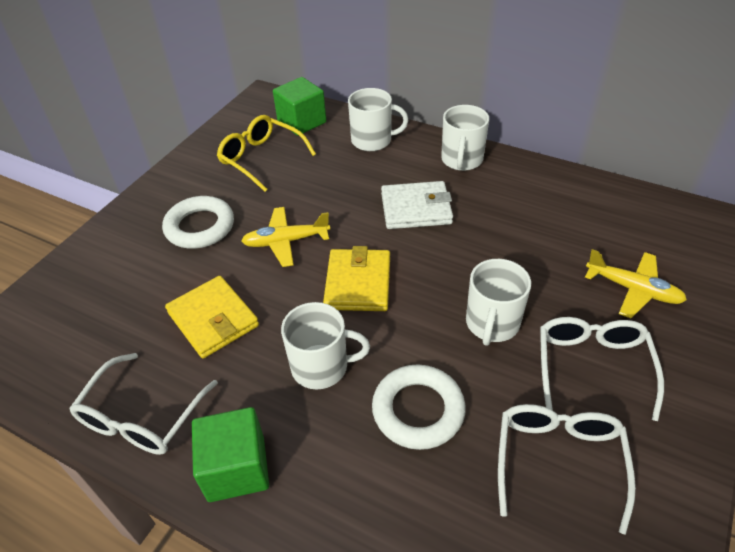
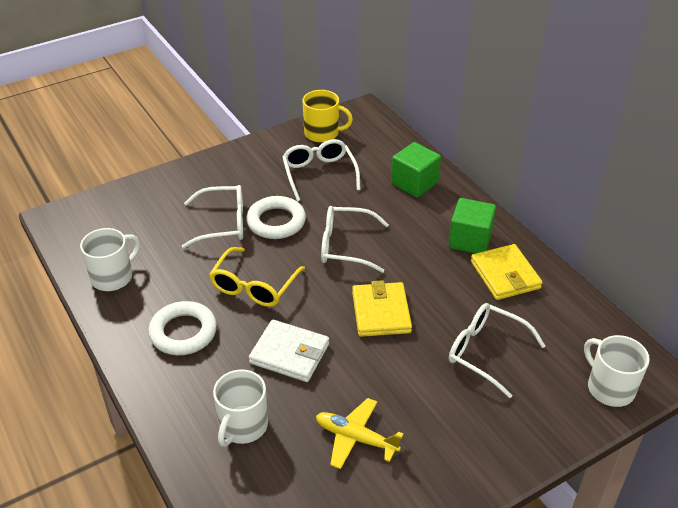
white glasses: [69,353,218,455] [498,404,636,535] [540,317,664,421] = 3 -> [182,185,243,249] [282,139,361,201] [321,206,389,273] [449,303,545,398] = 4
white mug: [281,302,370,389] [348,88,408,151] [441,105,489,171] [466,259,531,346] = 4 -> [80,228,140,291] [213,369,268,447] [584,335,650,407] = 3
yellow mug: none = 0 -> [302,90,353,143] = 1
yellow plane: [242,207,330,267] [585,249,687,319] = 2 -> [316,398,404,469] = 1

